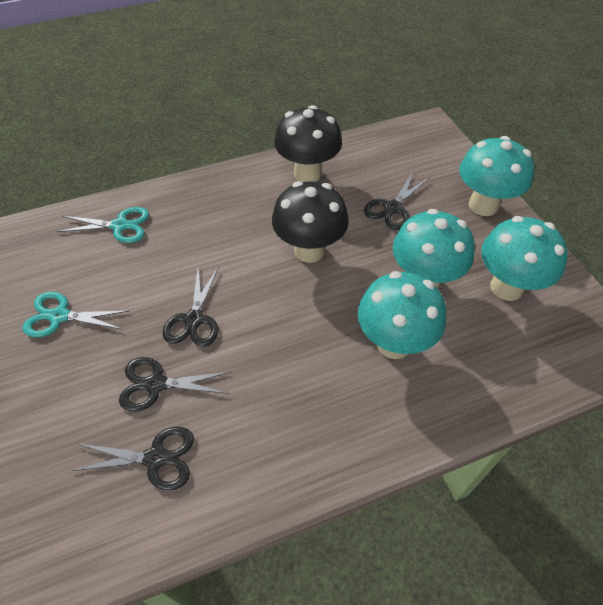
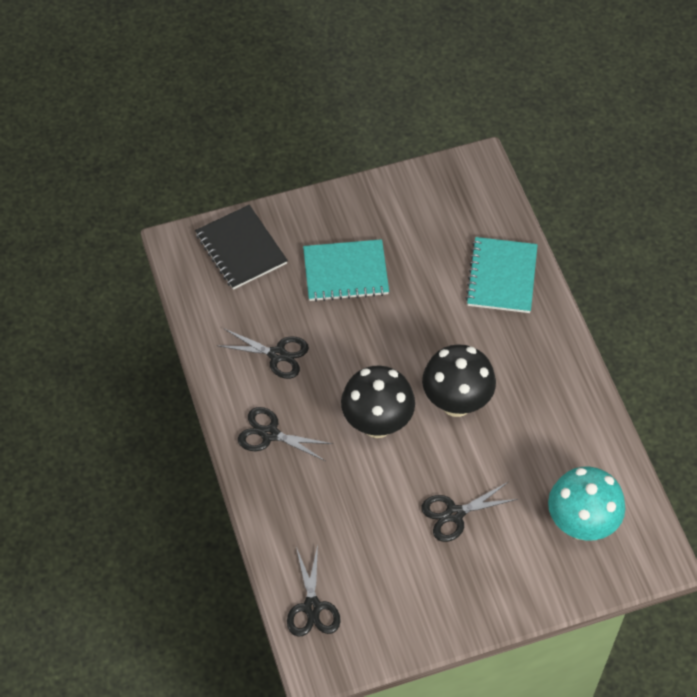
black notebook: none = 0 -> [195,205,288,290] = 1
turquoise mushroom: [358,271,446,359] [393,209,475,289] [459,136,534,216] [481,216,568,301] = 4 -> [548,467,625,540] = 1
turquoise notebook: none = 0 -> [303,239,389,302] [465,237,538,313] = 2
turquoise scissors: [23,292,129,337] [57,207,149,243] = 2 -> none = 0

